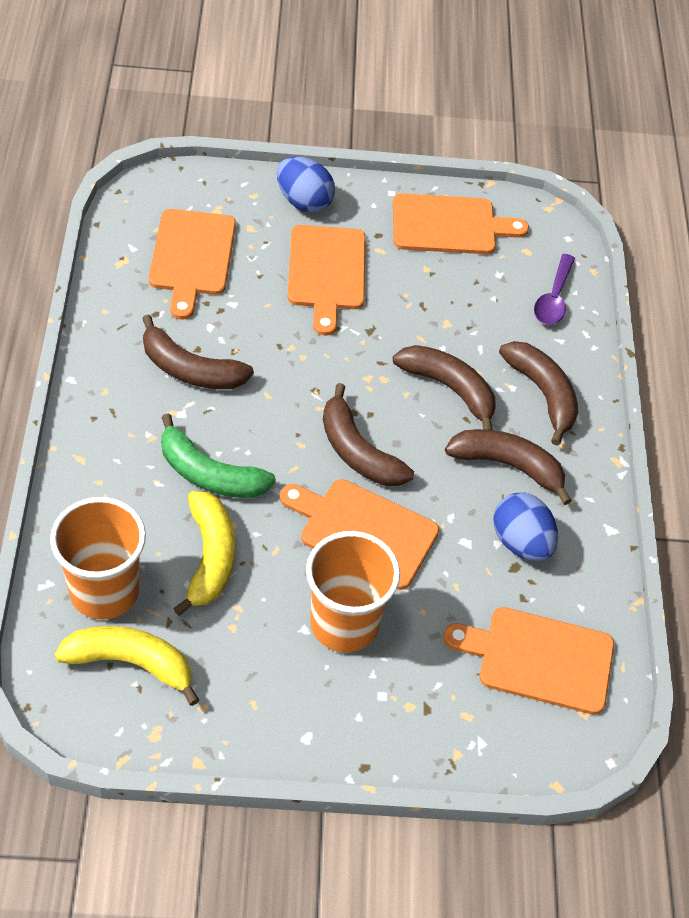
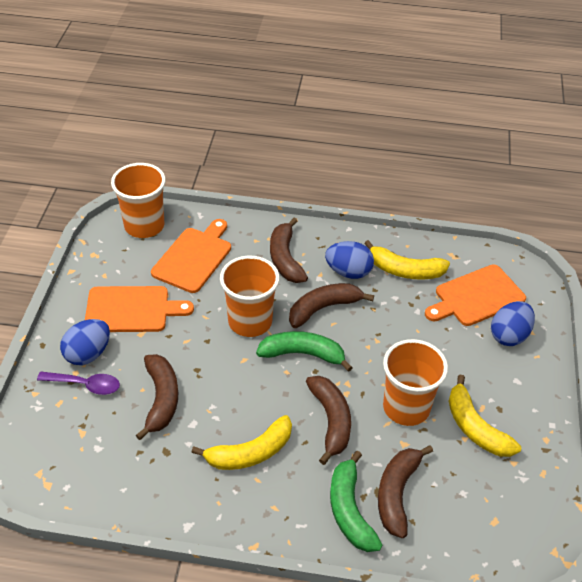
blue egg: [277,156,335,213] [493,493,558,561] = 2 -> [60,319,110,365] [325,241,374,279] [491,301,535,346] = 3
green banana: [161,413,276,498] = 1 -> [256,331,353,372] [330,451,382,552] = 2
orange cup: [50,497,146,620] [306,531,400,653] = 2 -> [111,163,166,238] [220,256,280,337] [383,339,448,426] = 3
orange cutting board: [149,209,236,320] [280,479,439,590] [287,225,366,336] [393,193,529,254] [443,607,614,715] = 5 -> [85,286,194,332] [151,219,231,293] [425,265,526,326] = 3
yellow banana: [54,626,199,706] [173,491,235,616] = 2 -> [191,415,292,470] [364,240,450,280] [448,375,521,457] = 3

